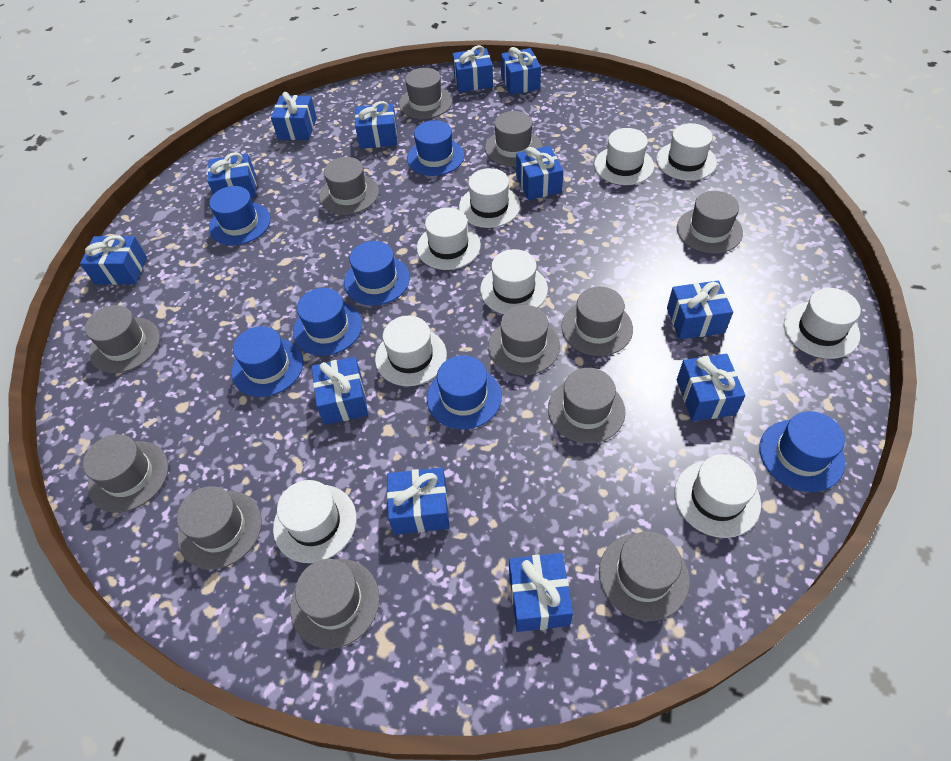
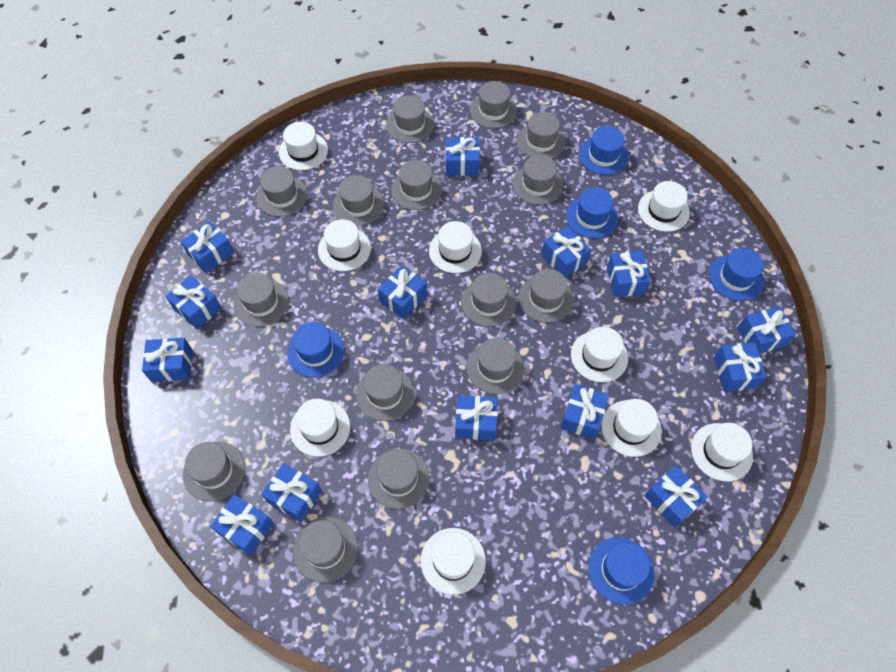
blue gift: [80,235,147,285] [207,152,257,198] [271,92,317,140] [312,357,368,425] [355,101,397,149] [387,468,449,535] [452,45,493,92] [501,47,541,95] [509,553,573,632] [516,146,563,200] [667,281,733,340] [677,354,746,421] = 12 -> [142,338,192,382] [165,275,222,330] [180,221,234,273] [210,494,274,555] [261,463,322,522] [378,265,427,319] [445,137,480,176] [455,395,498,440] [541,226,591,277] [561,384,609,439] [607,251,651,297] [644,465,708,528] [714,342,767,391] [737,306,796,354] = 14
blue hat: [209,186,270,245] [231,326,303,397] [293,288,362,356] [344,241,410,306] [407,120,464,176] [427,355,502,430] [759,411,845,492] = 7 -> [287,322,344,377] [566,187,618,238] [579,126,629,175] [588,537,654,605] [709,248,764,301] = 5
grey hat: [83,434,169,513] [85,305,160,373] [177,486,262,570] [290,559,380,649] [319,157,379,215] [399,68,452,119] [485,111,542,166] [488,305,560,375] [548,368,625,443] [561,287,633,356] [599,531,690,621] [677,191,743,254] = 12 -> [183,442,245,501] [233,273,289,327] [256,166,308,217] [293,517,358,583] [333,175,384,226] [356,364,414,421] [368,449,430,509] [386,95,434,143] [391,160,442,210] [461,273,516,326] [466,338,524,394] [470,81,517,128] [513,155,563,205] [517,112,566,159] [519,269,574,323] = 15

